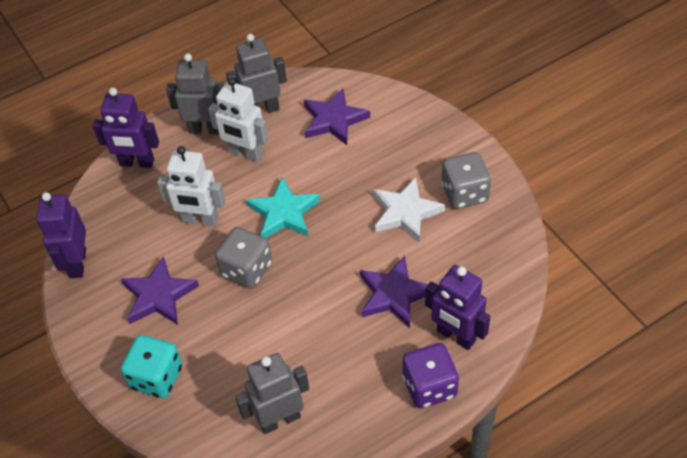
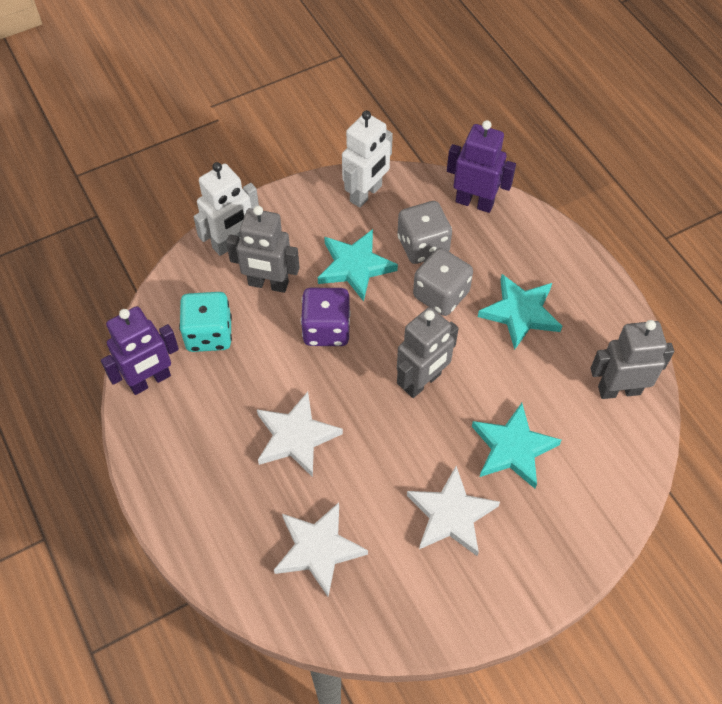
purple robot: [36,192,86,278] [93,88,159,168] [425,265,490,350] = 3 -> [101,306,179,395] [447,120,516,213] = 2
purple star: [121,256,199,325] [304,88,370,145] [360,256,428,328] = 3 -> none = 0
turquoise star: [246,177,320,238] = 1 -> [318,229,398,302] [472,403,561,489] [478,274,562,350] = 3
white star: [373,177,445,242] = 1 -> [257,392,343,477] [274,502,368,596] [407,466,500,556] = 3

